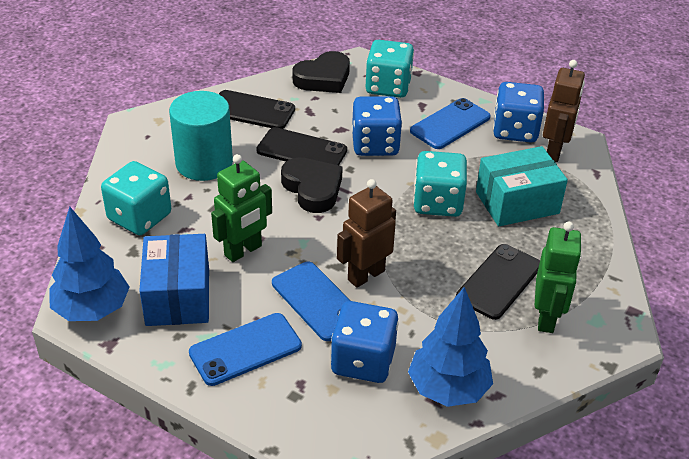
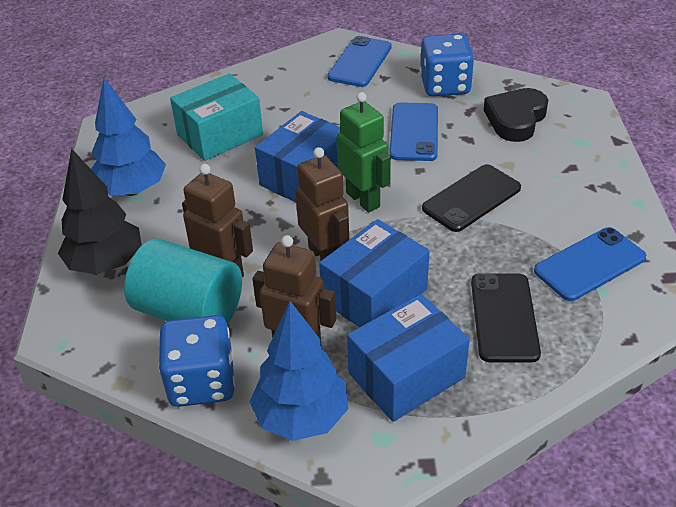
black heart: [281,158,343,213] [292,51,350,93] = 2 -> [484,88,548,142] = 1
black phone: [219,90,295,129] [256,127,347,165] [456,244,540,320] = 3 -> [422,164,521,232] [471,273,541,362] = 2
black tree: none = 0 -> [58,148,142,275] = 1
blue box: [139,234,209,326] = 1 -> [255,111,340,202] [319,219,429,327] [347,294,470,422] = 3
blue dice: [331,301,399,383] [352,96,402,156] [493,82,544,143] = 3 -> [158,315,235,407] [420,34,474,96] = 2
brown robot: [337,179,396,288] [543,60,585,162] = 2 -> [182,164,253,278] [252,235,336,340] [295,147,349,261] = 3
green robot: [211,154,272,262] [535,222,582,333] = 2 -> [336,92,391,212] = 1
turquoise dice: [101,161,171,235] [366,40,414,98] [413,151,467,217] = 3 -> none = 0

